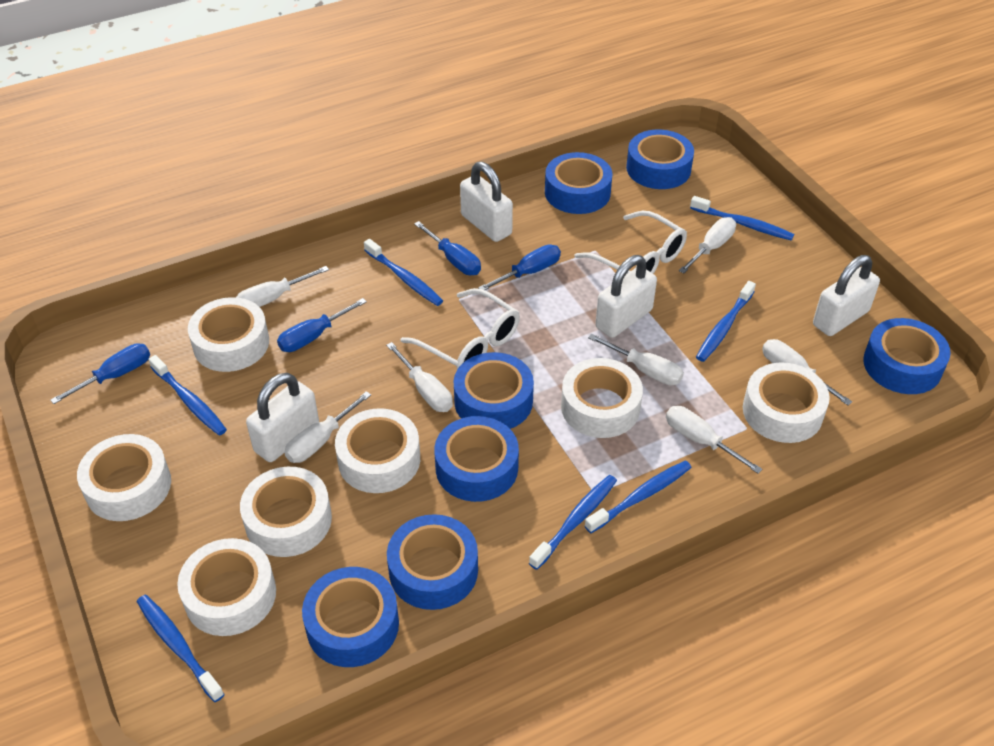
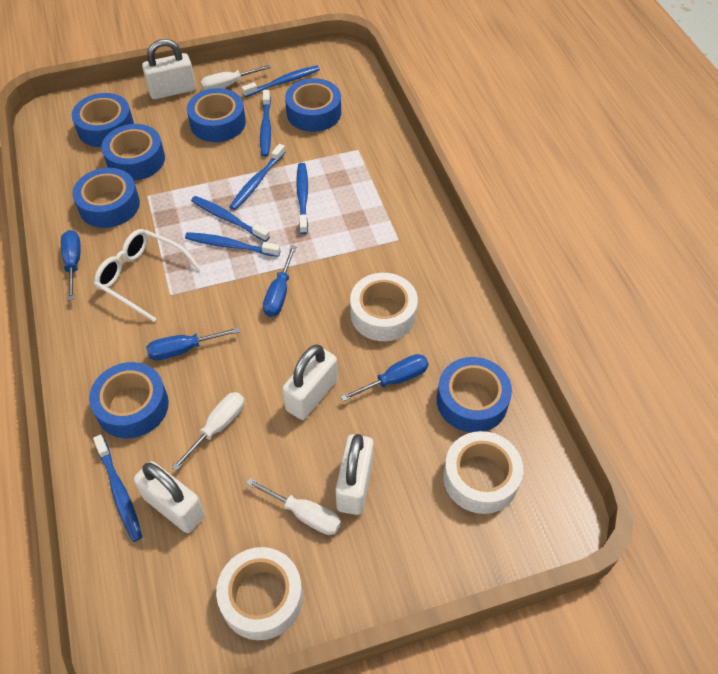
white glasses: [400,288,520,369] [575,211,687,274] = 2 -> [94,229,201,322] = 1
white screwdriver: [236,266,329,307] [284,391,371,463] [386,342,453,412] [588,334,684,385] [666,406,762,474] [679,217,736,273] [762,339,852,405] = 7 -> [172,392,244,471] [201,65,271,90] [246,478,341,535] = 3
white tape: [77,434,171,521] [177,538,276,636] [188,297,269,372] [240,467,332,557] [335,408,420,493] [561,358,643,438] [743,362,830,443] = 7 -> [216,547,303,640] [350,273,418,341] [443,431,523,514] = 3

